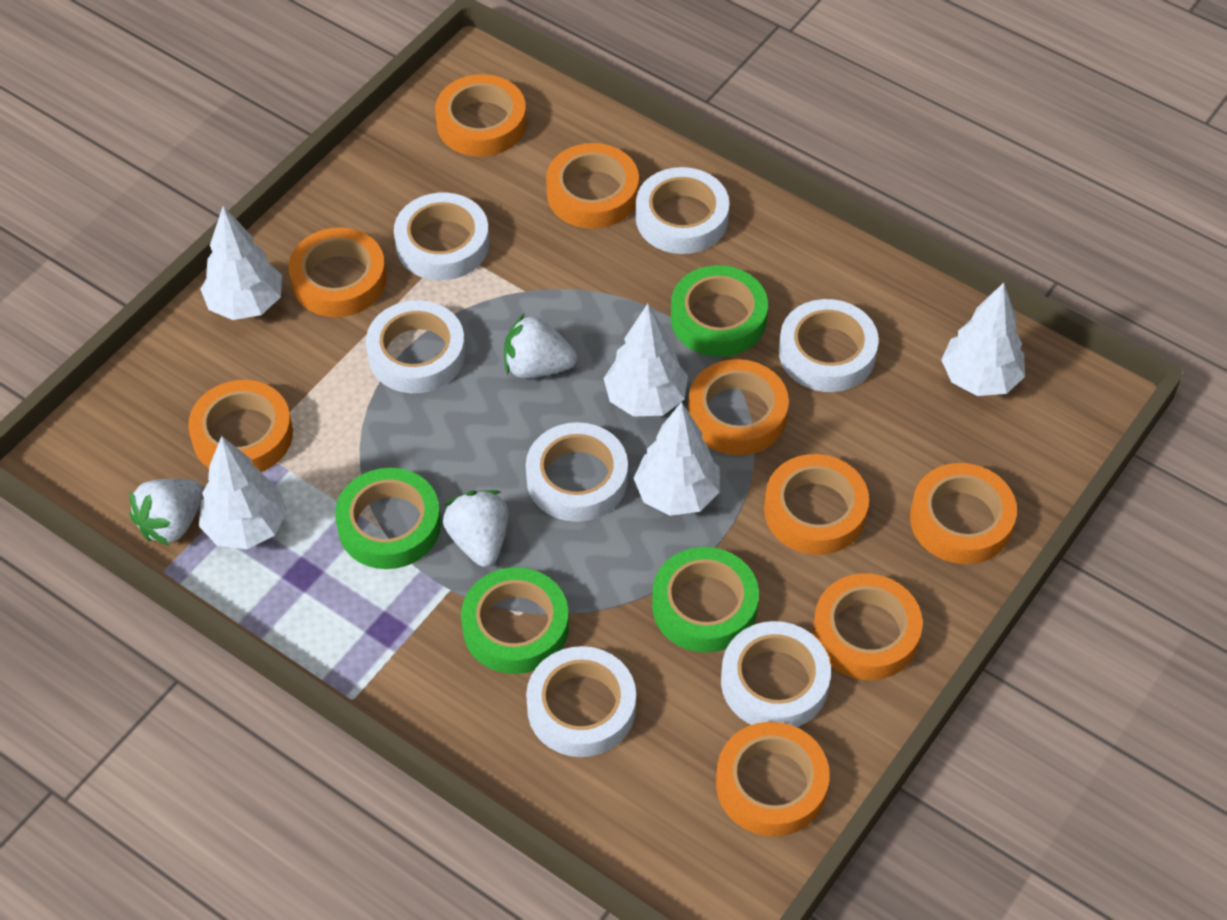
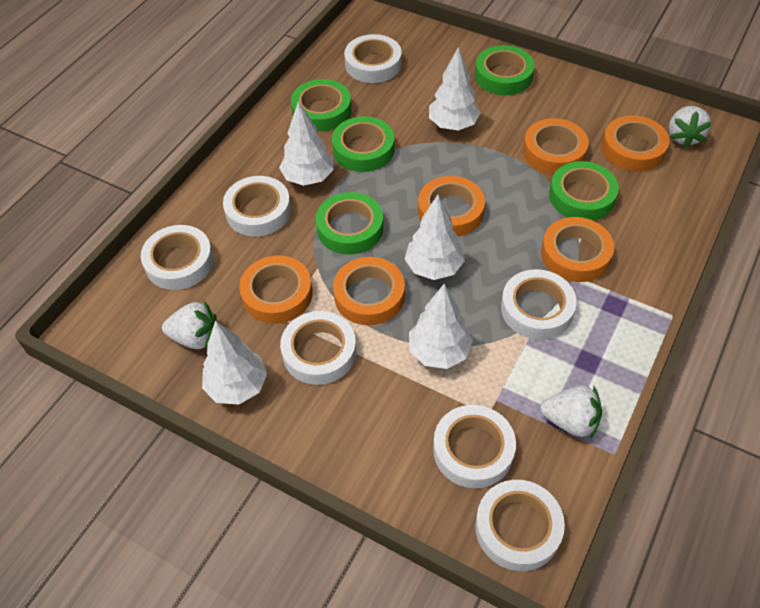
green tape: [335,468,441,569] [461,567,569,674] [652,547,759,653] [671,265,768,357] = 4 -> [291,79,352,131] [316,192,383,255] [332,116,395,172] [475,45,535,95] [549,161,619,221] = 5
orange tape: [188,380,293,472] [288,227,386,317] [435,74,526,157] [546,143,639,229] [688,359,789,455] [716,722,830,837] [764,454,869,555] [813,573,923,680] [910,463,1017,564] = 9 -> [239,256,313,324] [333,257,405,325] [418,176,485,236] [523,118,589,175] [541,217,614,282] [602,115,669,172] = 6

